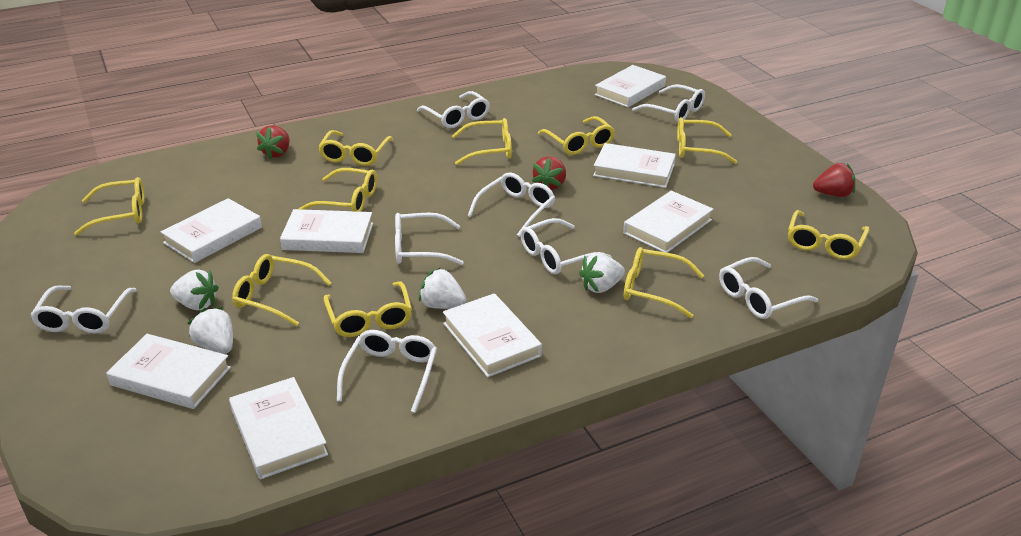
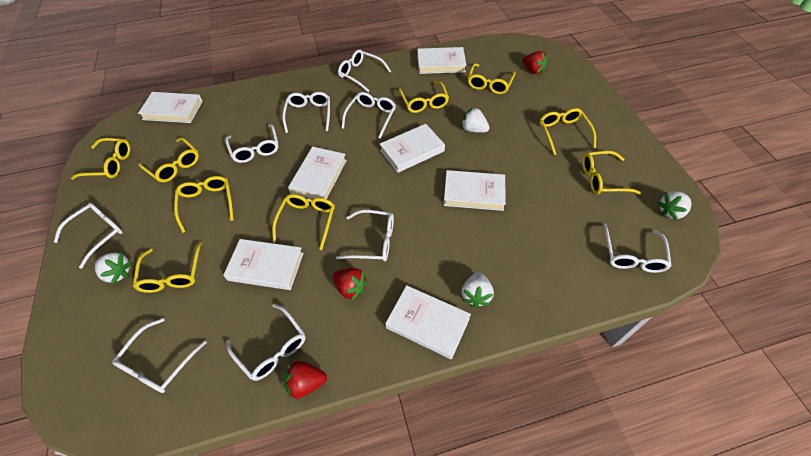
white book: [106,334,231,409] [161,198,262,263] [229,377,328,480] [280,209,373,253] [443,293,542,377] [593,143,676,188] [595,65,666,107] [623,191,714,253] = 8 -> [138,92,203,123] [223,239,304,290] [288,146,347,199] [380,124,445,173] [385,285,471,359] [417,47,467,74] [443,170,506,211] = 7
white glasses: [30,286,136,334] [337,330,437,413] [395,213,464,265] [417,91,490,128] [468,172,555,237] [520,218,611,274] [632,84,705,122] [719,257,818,319] = 8 -> [54,203,123,269] [112,318,207,393] [225,124,279,163] [226,304,306,381] [282,92,330,133] [336,210,394,261] [338,50,391,92] [342,92,396,138] [603,224,672,273] = 9
yellow glasses: [74,177,145,235] [232,254,331,326] [299,168,377,212] [318,130,393,166] [324,281,412,337] [452,118,512,165] [538,116,615,155] [624,247,704,318] [677,117,737,164] [788,210,869,260] = 10 -> [71,138,130,180] [133,241,202,293] [138,137,199,182] [174,176,233,233] [272,194,335,250] [399,81,449,113] [468,63,516,94] [540,108,596,155] [582,151,641,195] = 9

